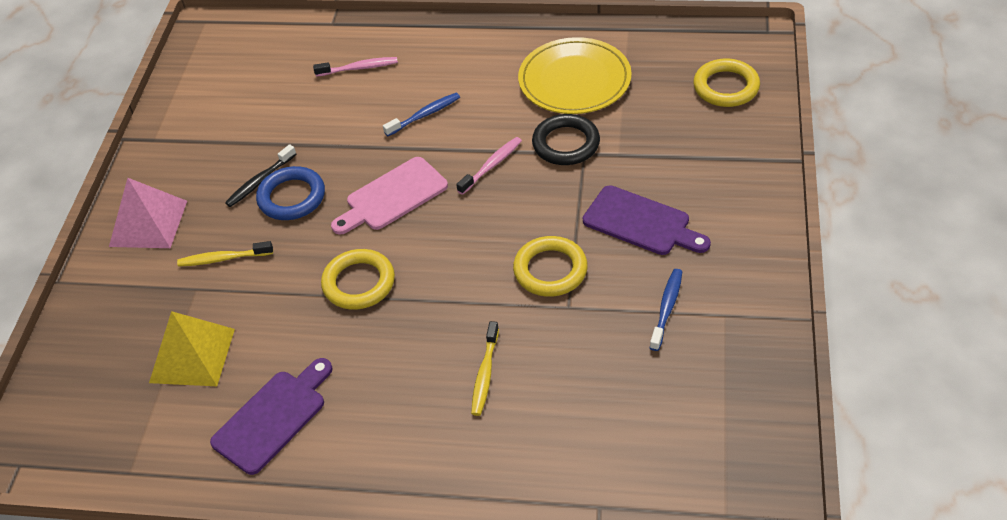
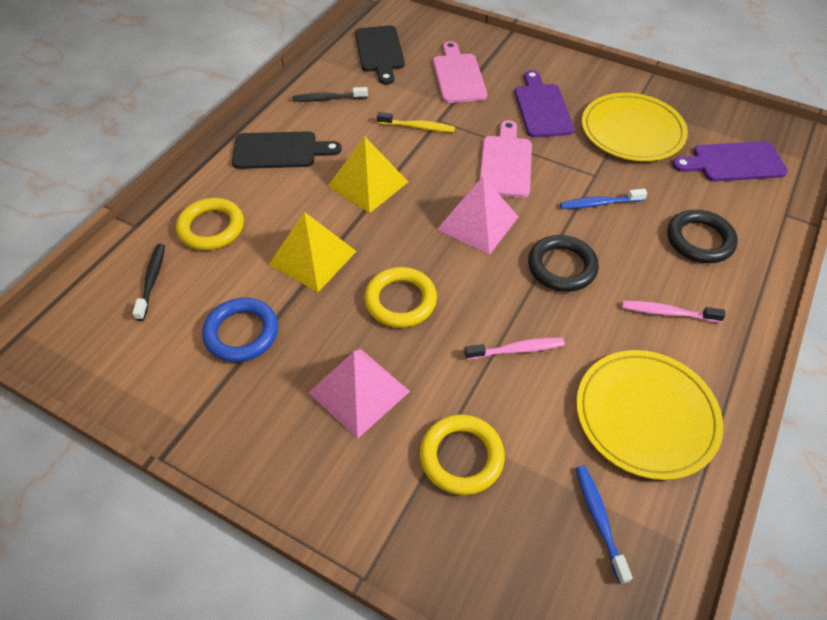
black cutting board: none = 0 -> [232,131,342,169] [355,25,405,85] = 2
black ring: [532,114,600,165] = 1 -> [528,235,599,292] [667,210,738,263] = 2
black toothbrush: [225,144,296,207] = 1 -> [133,244,165,321] [292,87,368,102] = 2
pink cutting board: [331,157,448,235] = 1 -> [433,41,487,103] [479,120,532,198] = 2
pink pyramid: [109,178,187,248] = 1 -> [308,349,410,439] [437,177,518,255] = 2
yellow plate: [518,37,632,114] = 1 -> [576,350,723,480] [582,93,688,161] = 2
yellow pyramid: [149,311,235,386] = 1 -> [269,212,357,292] [328,137,408,213] = 2
yellow toothbrush: [177,241,273,267] [471,321,499,416] = 2 -> [377,112,455,132] = 1

